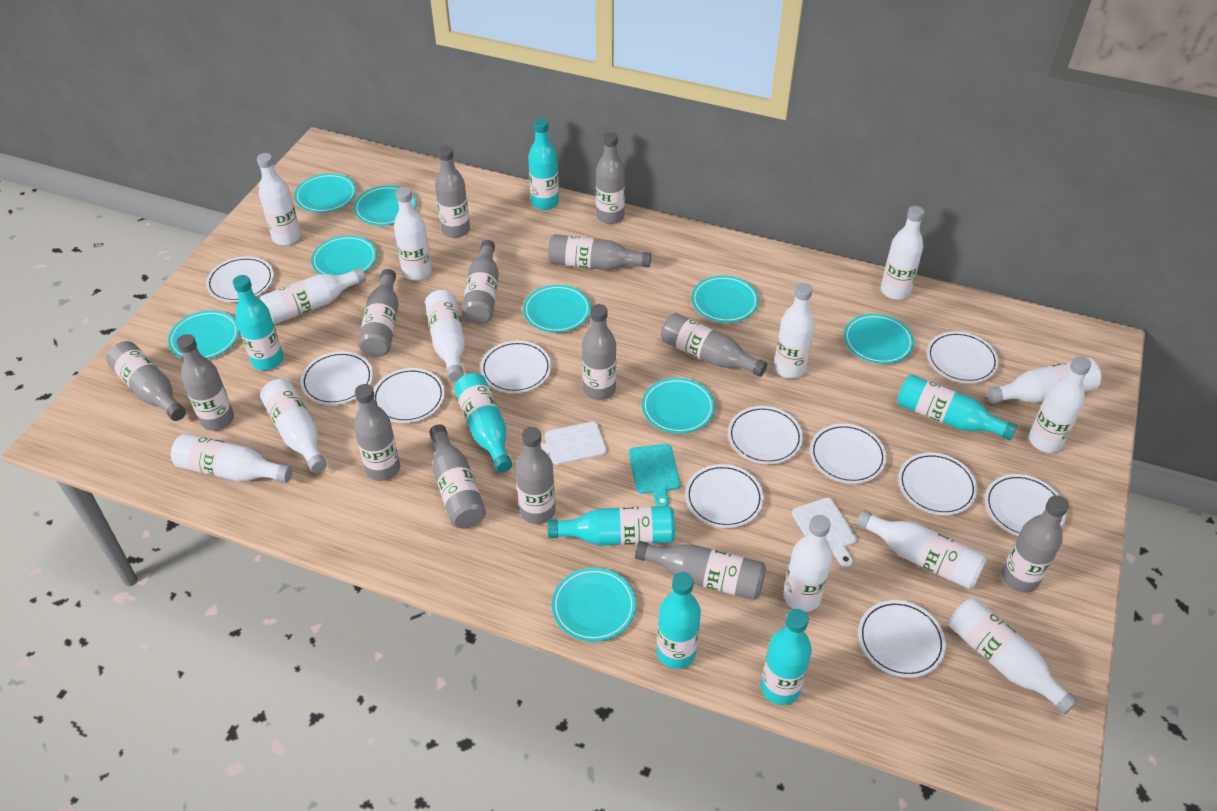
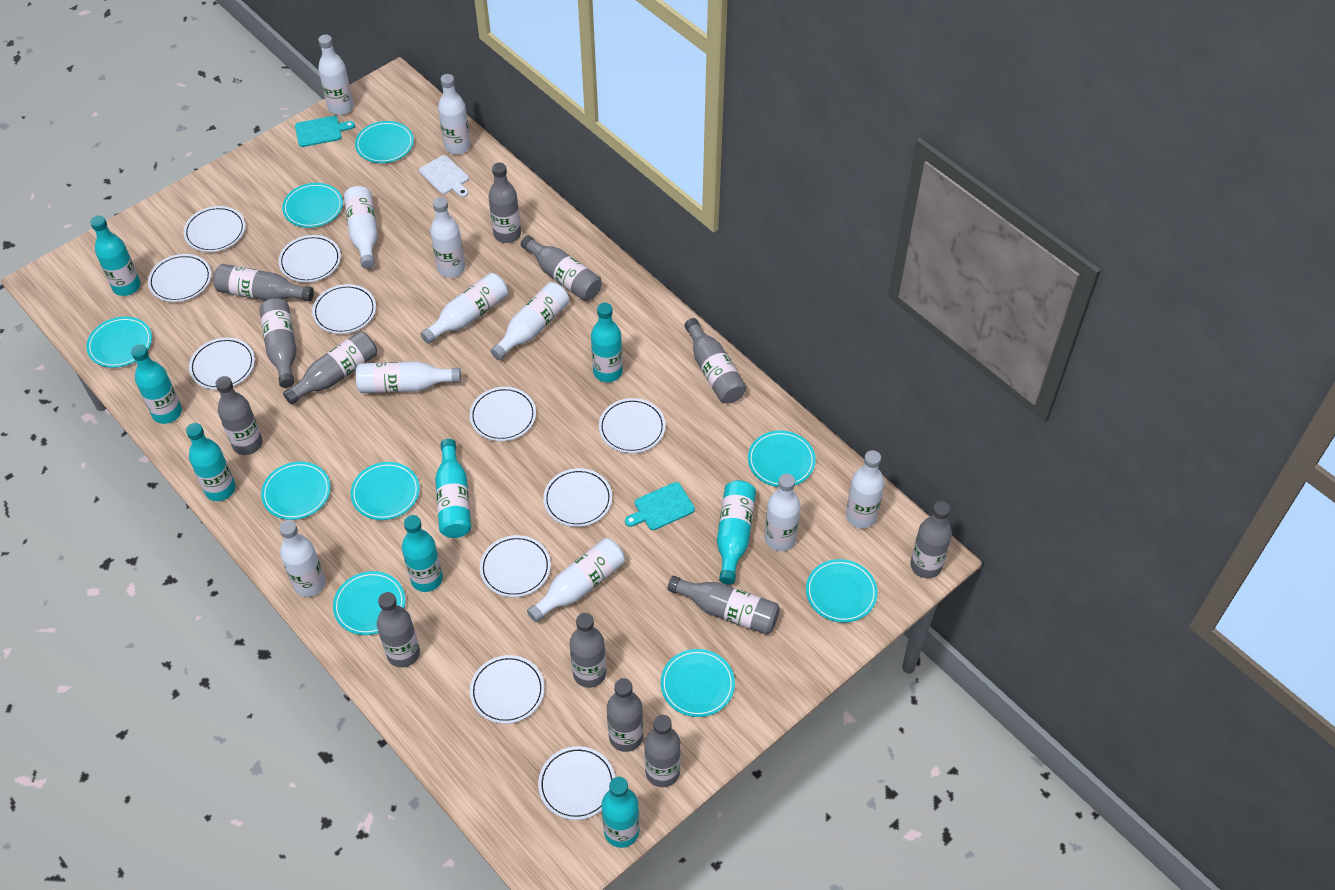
grey bottle: [106,341,186,421] [176,334,234,431] [354,384,400,481] [358,269,398,357] [429,424,486,529] [435,146,470,238] [462,240,499,324] [515,427,555,524] [548,234,651,270] [582,304,616,400] [596,132,625,224] [635,541,766,600] [661,313,767,377] [1002,495,1069,593] = 14 -> [213,264,314,301] [216,376,263,455] [259,298,297,388] [283,331,377,404] [377,592,420,668] [488,163,521,243] [521,235,602,301] [569,613,606,688] [607,678,643,752] [644,715,681,787] [668,576,780,635] [684,318,746,403] [910,501,952,578] = 13
turquoise bottle: [233,275,283,370] [454,373,512,472] [528,118,559,210] [548,506,675,546] [657,572,701,669] [761,609,812,705] [897,375,1017,440] = 7 -> [90,216,141,296] [131,344,182,424] [186,423,236,501] [402,515,443,592] [435,439,471,538] [591,303,623,382] [601,777,640,848] [717,480,756,585] = 8
turquoise cutting board: [629,444,680,506] = 1 -> [295,116,355,147] [625,482,695,530] = 2
white bottle: [171,433,293,483] [257,153,301,245] [260,267,366,325] [260,379,327,473] [394,187,432,280] [425,290,465,381] [774,283,815,378] [784,515,833,612] [856,510,987,589] [881,206,924,300] [949,598,1078,715] [987,358,1102,404] [1029,356,1091,453] = 13 -> [279,520,326,597] [318,34,354,115] [344,186,378,269] [356,361,461,393] [420,273,508,344] [430,197,465,278] [438,74,471,155] [491,282,569,360] [527,538,625,623] [765,474,801,551] [846,450,884,528] = 11
white cutting board: [541,421,606,465] [792,497,857,567] = 2 -> [419,155,469,197] = 1

